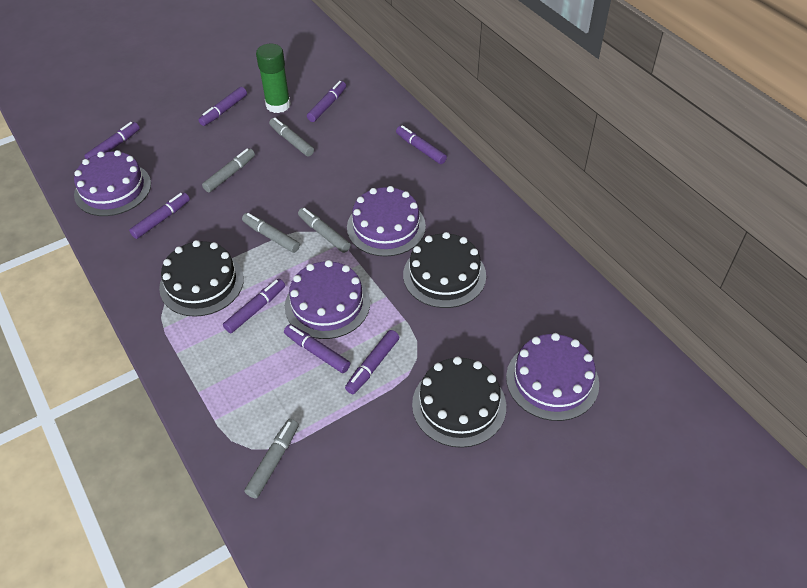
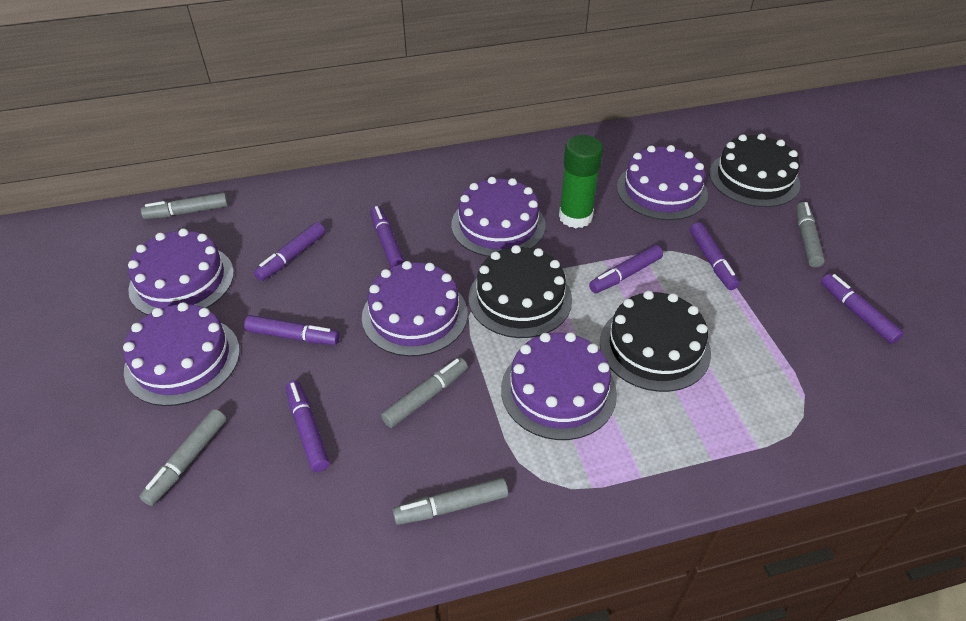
purple cake: [74,150,151,216] [285,260,370,339] [347,186,426,257] [506,333,599,421] = 4 -> [123,302,240,406] [128,228,234,315] [362,261,468,356] [451,177,546,257] [501,332,617,440] [617,145,708,220] = 6
purple marker: [84,122,140,159] [129,192,190,239] [199,87,247,126] [223,279,285,333] [284,324,350,373] [307,81,346,122] [345,330,399,394] [396,125,447,164] = 8 -> [244,315,340,345] [254,222,325,281] [286,380,330,472] [370,206,405,267] [589,245,663,293] [690,222,740,290] [821,273,904,344] = 7

